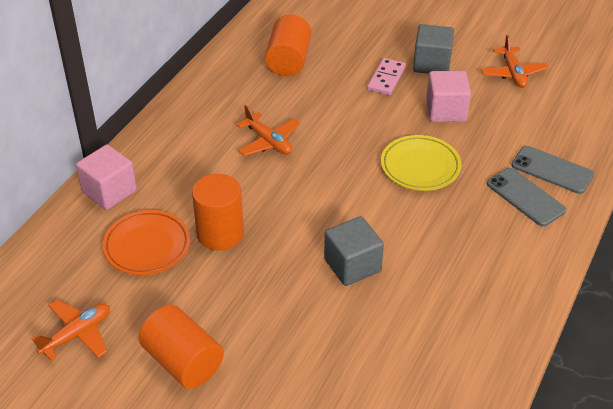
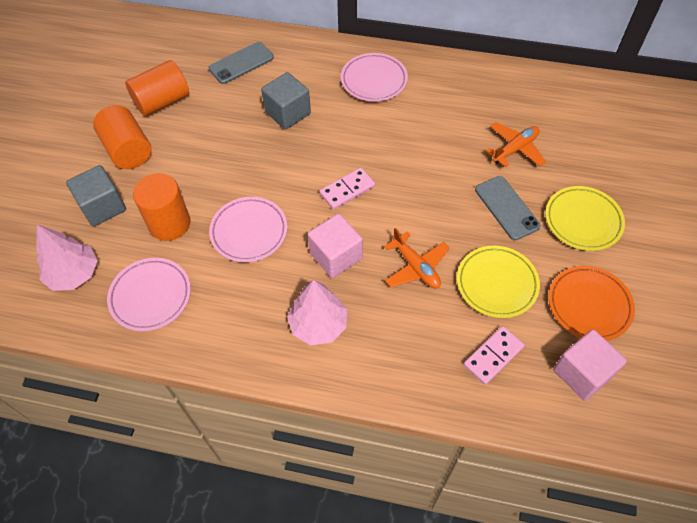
orange plane: [31,300,110,361] [236,105,300,156] [481,35,549,88] = 3 -> [384,228,450,288] [486,122,546,167] = 2
pink domino: [367,58,406,95] = 1 -> [319,168,375,210] [463,326,525,385] = 2
pink plate: none = 0 -> [107,258,191,331] [209,197,288,262] [341,53,408,102] = 3
pink tree: none = 0 -> [36,225,98,291] [287,279,347,345] = 2
yellow plate: [381,135,462,191] = 1 -> [457,246,540,318] [545,186,625,251] = 2

